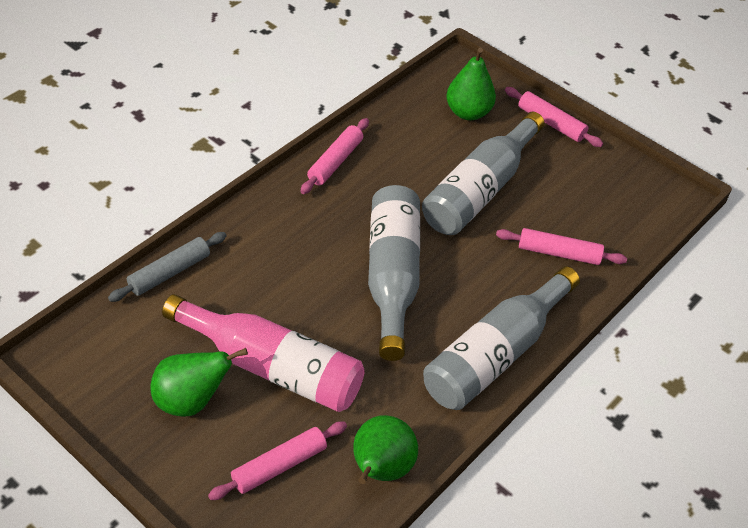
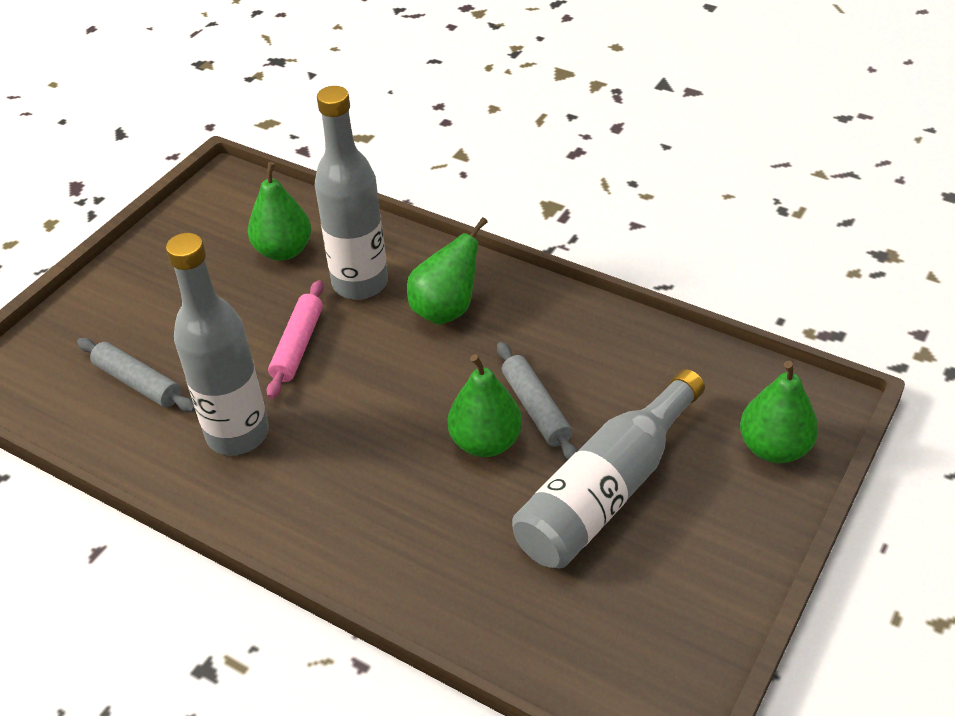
green pear: [150,348,248,417] [354,415,418,484] [446,48,496,120] = 3 -> [248,162,312,261] [407,217,488,324] [447,354,522,457] [740,361,818,463] = 4
grey rolling pin: [108,232,227,302] = 1 -> [77,338,195,412] [497,342,578,460] = 2
pink bottle: [162,294,365,412] = 1 -> none = 0
pink rolling pin: [208,421,347,500] [300,118,369,194] [496,228,627,265] [505,87,603,147] = 4 -> [267,280,324,399] = 1

